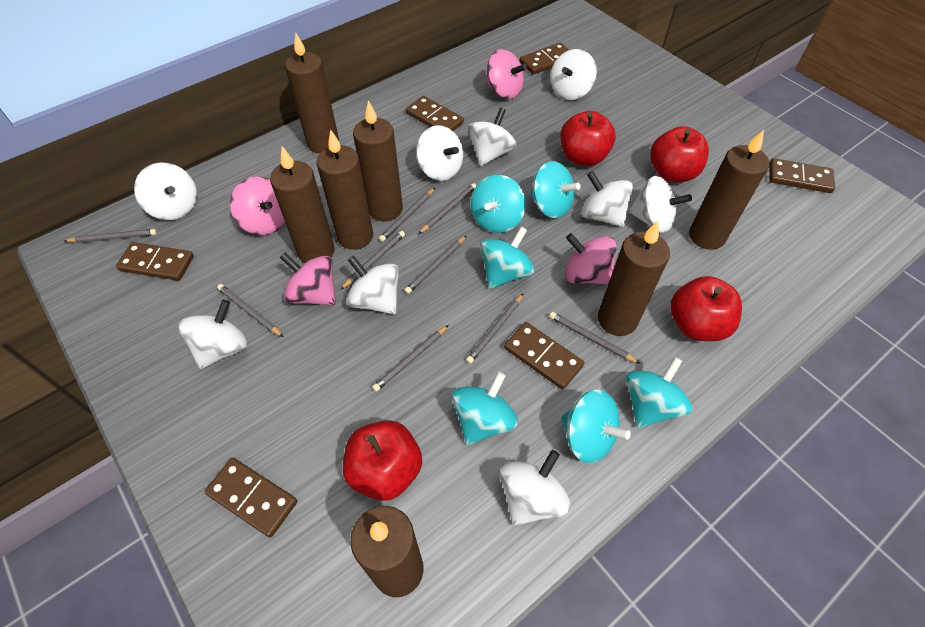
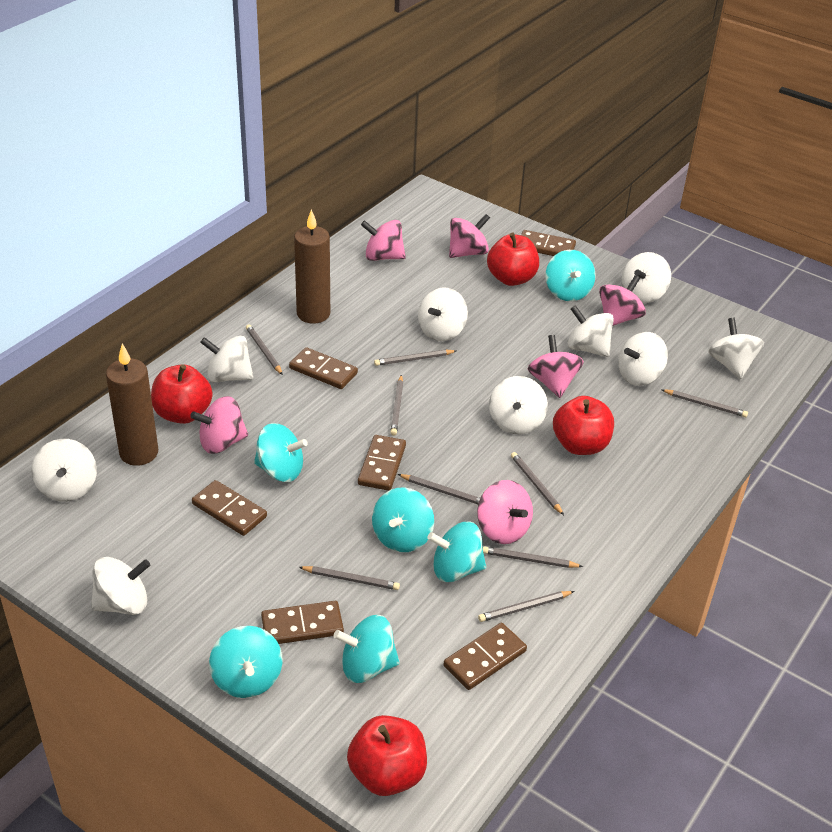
brown candle: [270,146,335,263] [285,32,339,154] [317,130,373,250] [351,506,424,597] [353,100,403,221] [598,221,670,336] [689,130,769,250] = 7 -> [106,344,158,466] [294,209,330,324] = 2
pink spinning top: [230,177,285,235] [280,252,336,306] [486,49,527,99] [565,233,617,285] = 4 -> [190,396,248,454] [361,220,406,261] [449,214,490,258] [477,480,533,544] [528,335,584,398] [599,275,646,326] = 6

